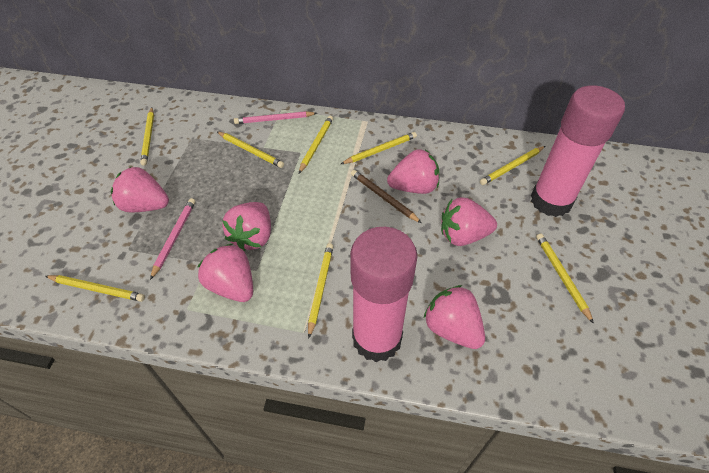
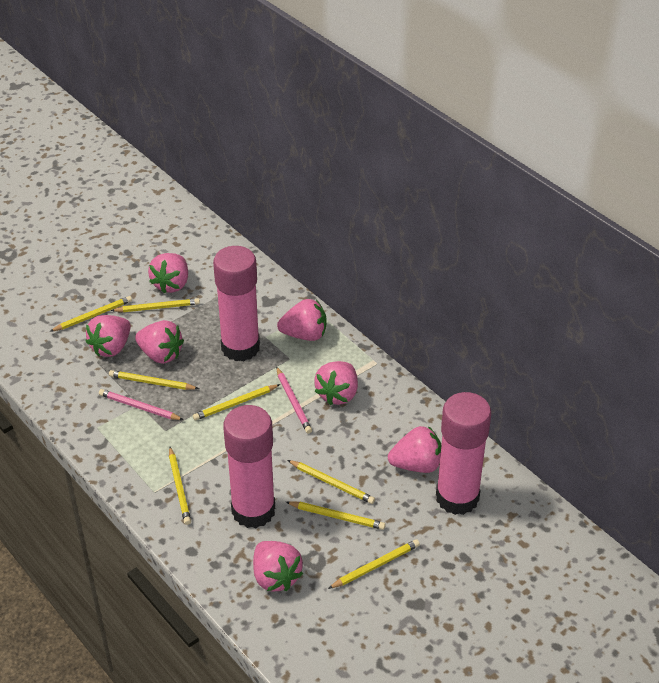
brown pencil: [351,170,422,223] = 1 -> none = 0
pink glue stick: [350,227,417,362] [531,85,625,217] = 2 -> [213,246,260,361] [223,405,275,528] [436,392,491,515] = 3
pink strawberry: [111,167,169,212] [198,243,253,302] [222,202,271,251] [387,150,440,194] [424,285,485,349] [441,197,497,246] = 6 -> [85,315,131,357] [135,320,184,364] [148,253,188,294] [253,541,303,591] [277,299,327,341] [314,361,358,405] [388,426,441,473] = 7

